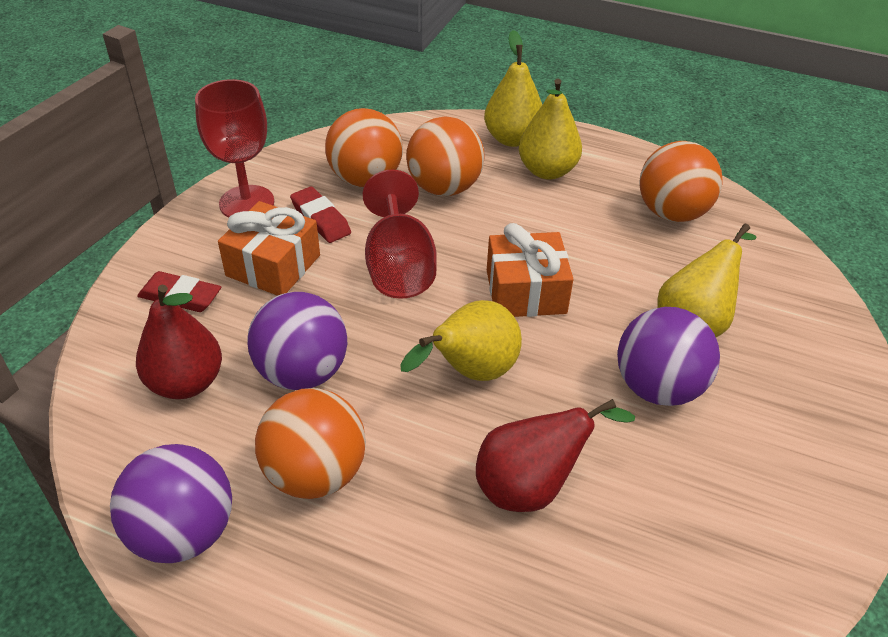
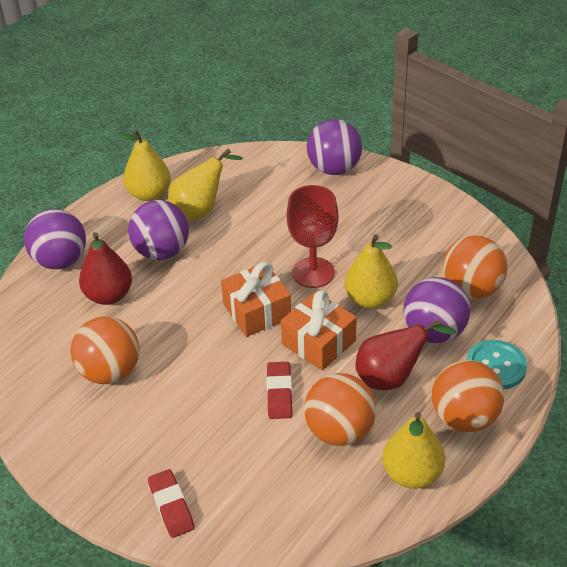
purple ball: [110,444,232,563] [248,292,347,390] [617,307,720,406] = 3 -> [24,209,86,269] [128,200,189,260] [307,119,362,175] [403,277,470,343] = 4
red goblet: [195,79,274,218] [363,170,437,299] = 2 -> [287,185,339,288] = 1
turquoise button: none = 0 -> [466,340,527,389] = 1

